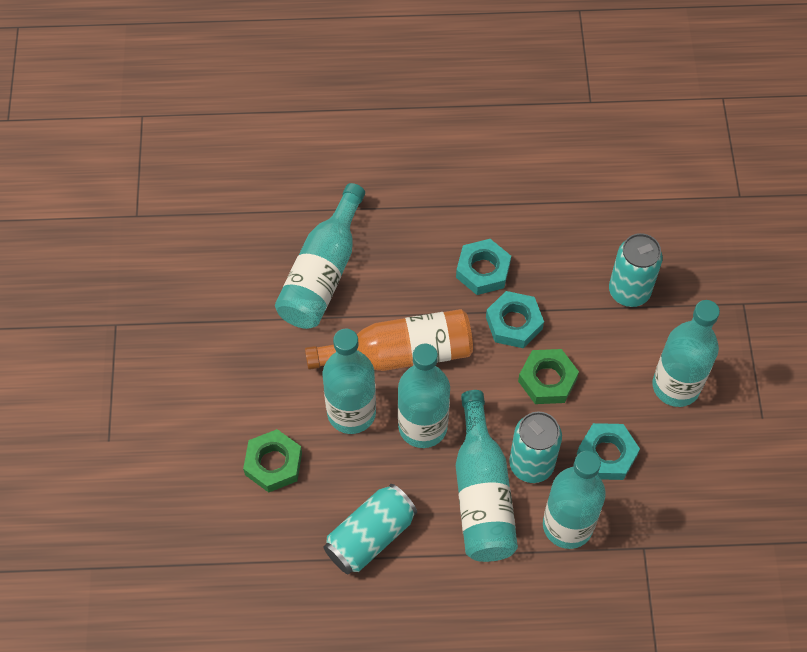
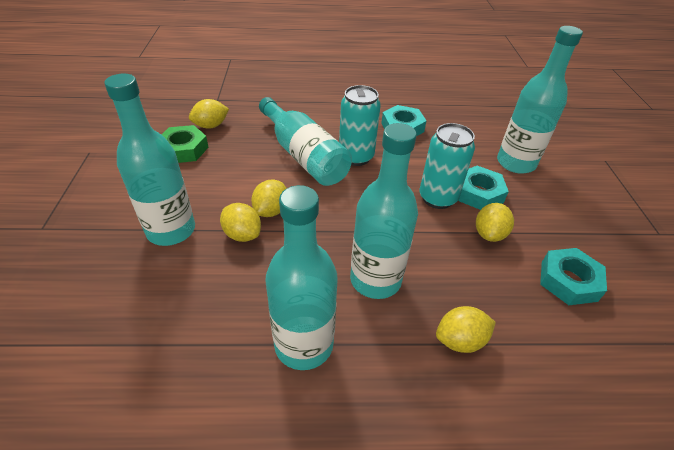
green nut: [243,429,302,492] [518,349,579,404] = 2 -> [161,125,209,163] = 1
orange bottle: [305,309,473,371] = 1 -> none = 0
turquoise bottle: [275,183,365,329] [323,329,376,434] [398,344,450,448] [456,390,518,562] [543,451,606,549] [653,300,720,407] = 6 -> [105,74,195,246] [259,97,352,186] [265,185,338,370] [350,123,418,299] [497,26,583,174] = 5
turquoise can: [323,484,417,574] [509,412,562,483] [609,233,663,307] = 3 -> [339,85,381,166] [419,123,475,209] = 2
yellow lemon: none = 0 -> [189,99,229,129] [220,203,261,242] [251,180,287,217] [436,306,496,353] [476,203,514,242] = 5

